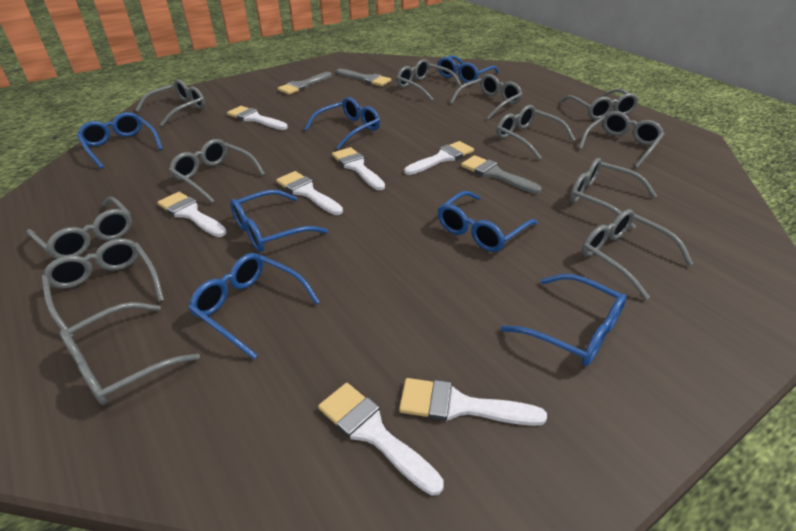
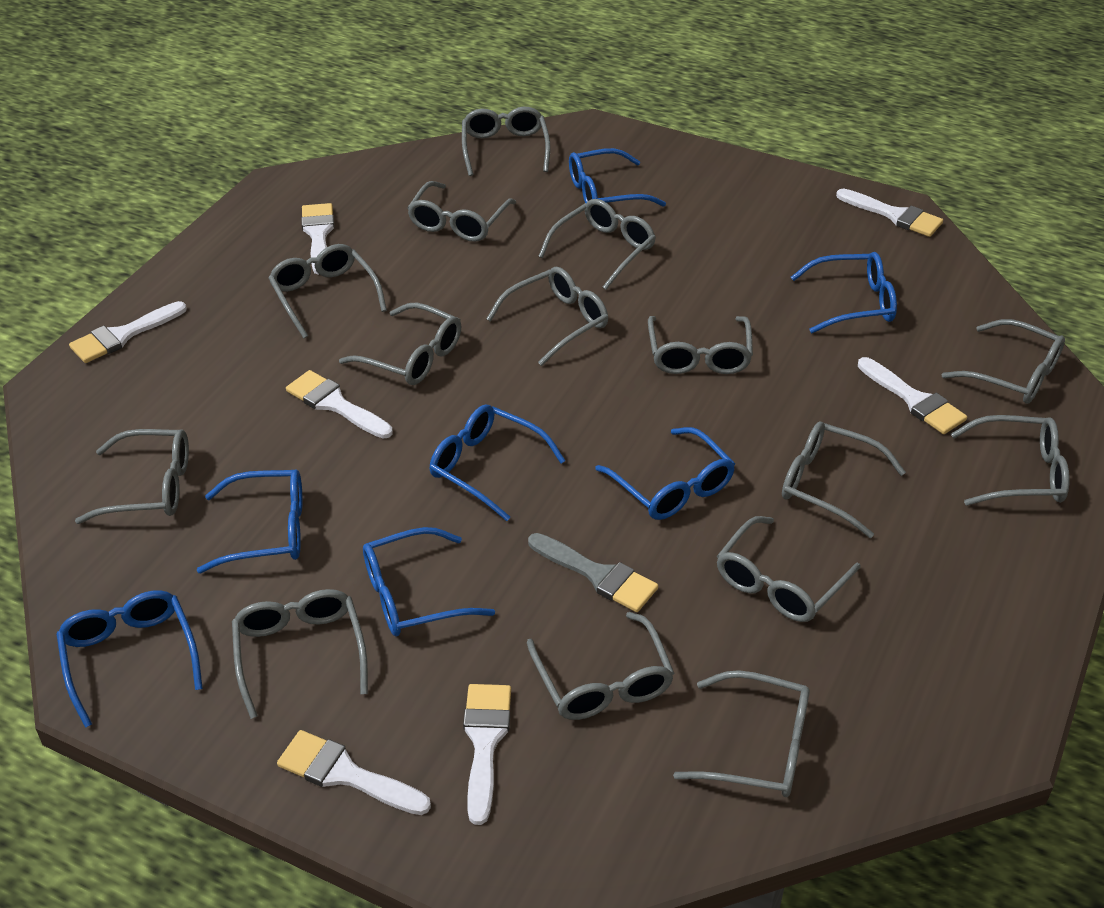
grey brush: [278,72,332,95] [336,69,391,86] [461,155,542,194] = 3 -> [528,533,658,612] = 1
grey glasses: [27,197,132,259] [41,238,164,338] [59,302,200,405] [136,79,205,126] [169,139,265,203] [397,59,462,101] [450,74,523,120] [497,105,575,160] [561,89,639,120] [570,158,657,229] [578,111,664,168] [582,209,693,300] = 12 -> [75,429,189,524] [232,589,368,719] [268,244,387,338] [339,303,461,385] [407,181,516,242] [462,107,550,176] [486,267,608,366] [527,612,674,720] [538,199,656,290] [648,316,753,374] [673,670,810,797] [717,516,861,622] [782,422,906,538] [942,319,1065,404] [951,415,1070,506] = 15

